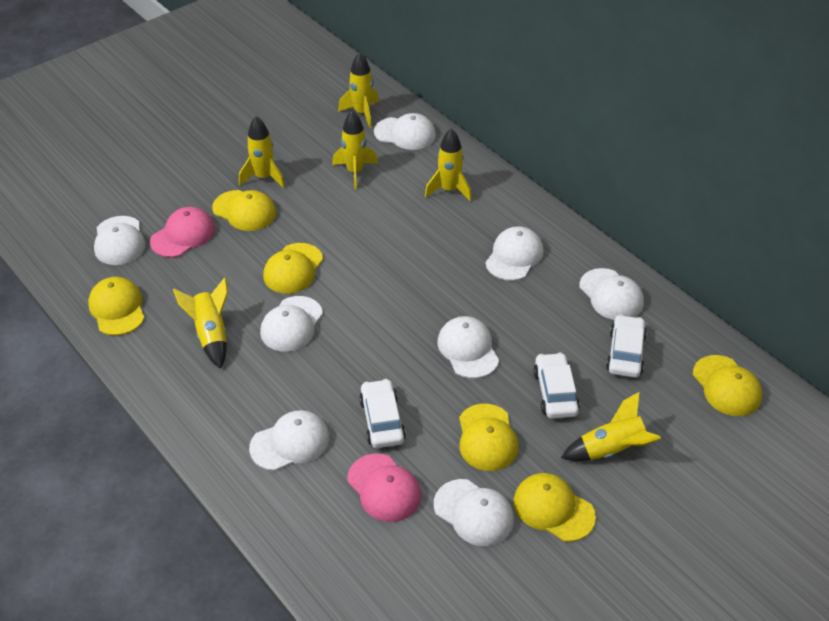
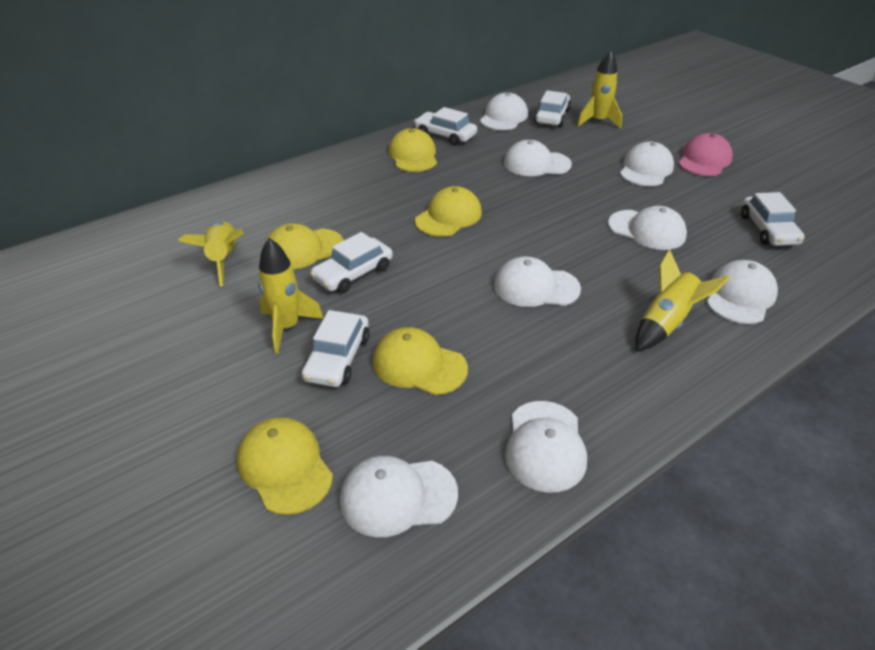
pink cap: [150,207,215,257] [347,453,421,522] = 2 -> [678,133,733,176] = 1
white car: [359,379,406,448] [533,352,580,418] [606,314,647,378] = 3 -> [302,310,369,387] [310,232,393,293] [414,107,477,145] [534,90,571,127] [741,192,805,246] = 5
yellow cap: [88,277,145,336] [212,190,276,231] [263,243,323,294] [459,404,519,471] [513,473,596,542] [693,355,762,416] = 6 -> [237,417,333,515] [265,223,344,269] [373,327,468,395] [389,128,437,172] [415,186,482,237] = 5
yellow rocket: [173,277,228,369] [239,116,285,188] [332,111,378,189] [338,52,379,128] [425,128,472,202] [561,392,661,461] = 6 -> [178,221,244,287] [258,238,324,353] [577,49,622,129] [635,249,730,351] = 4

